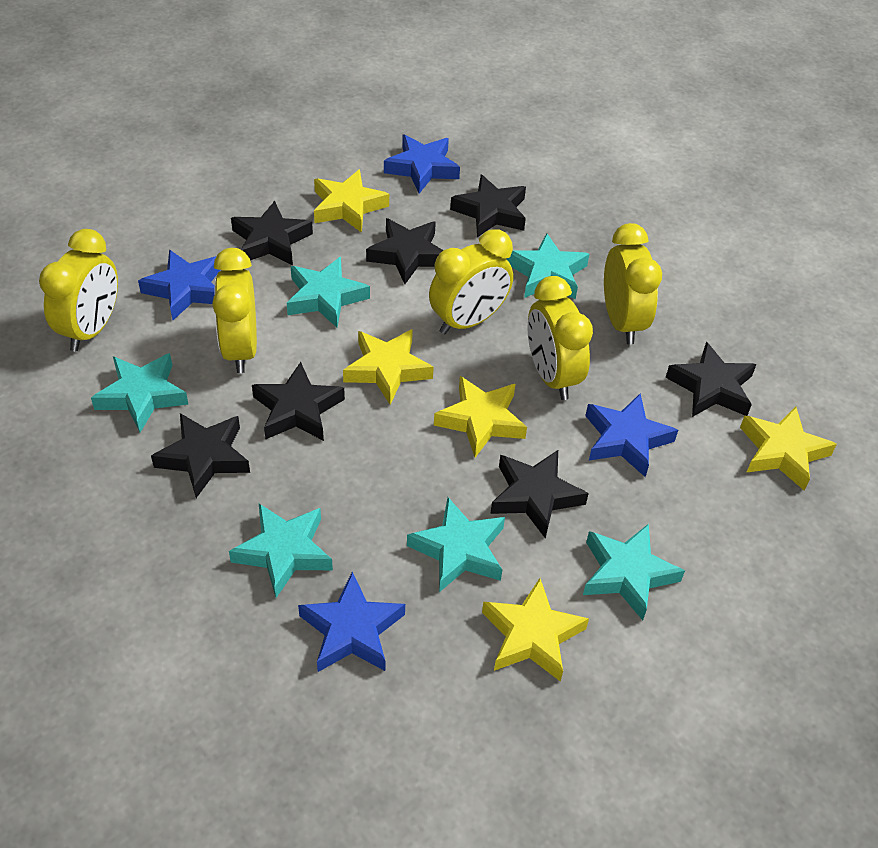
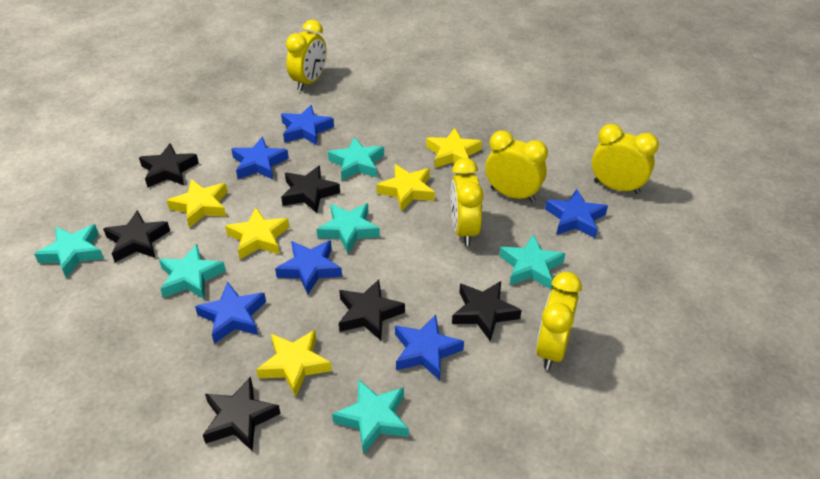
black star: [151,413,250,498] [231,201,313,265] [252,362,345,441] [366,218,444,284] [450,175,526,237] [490,450,589,538] [666,342,756,417] = 7 -> [103,210,170,262] [139,143,199,187] [203,377,281,451] [281,165,340,213] [339,279,405,340] [452,281,522,341] = 6
blue star: [138,250,220,320] [298,572,405,672] [384,135,460,193] [585,393,678,477] = 4 -> [195,282,266,344] [231,137,289,180] [275,240,342,294] [281,105,334,145] [395,314,464,380] [545,189,608,238] = 6

